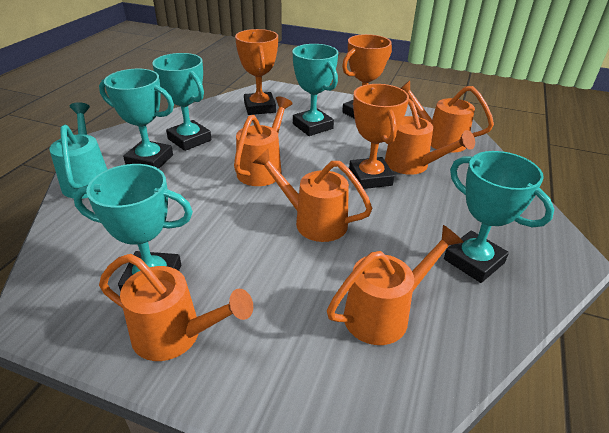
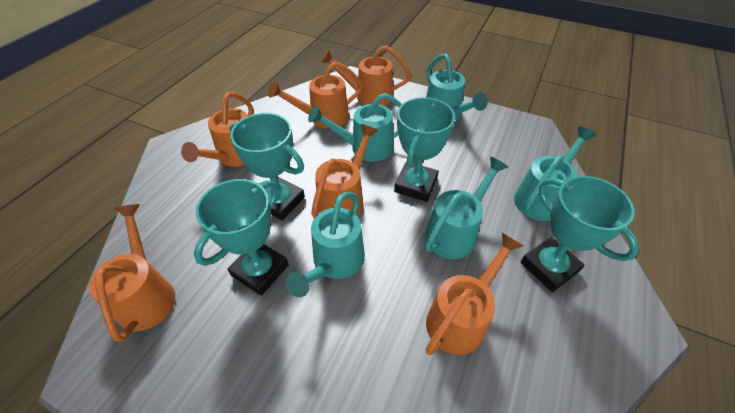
orange trophy: [235,29,278,115] [342,34,392,119] [349,84,409,189] = 3 -> none = 0
turquoise trophy: [73,164,193,291] [99,69,174,169] [152,53,211,151] [292,44,338,136] [444,151,554,283] = 5 -> [194,179,289,296] [230,113,305,221] [394,97,455,202] [520,176,639,292] = 4
turquoise watering can: [49,102,108,199] = 1 -> [286,192,365,297] [308,93,402,162] [425,157,508,259] [426,53,488,120] [514,126,597,221] = 5

